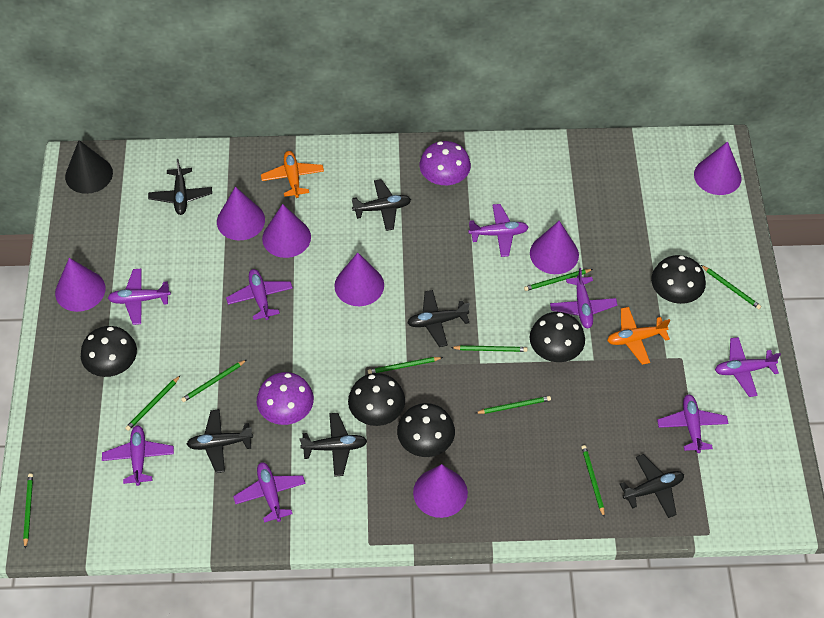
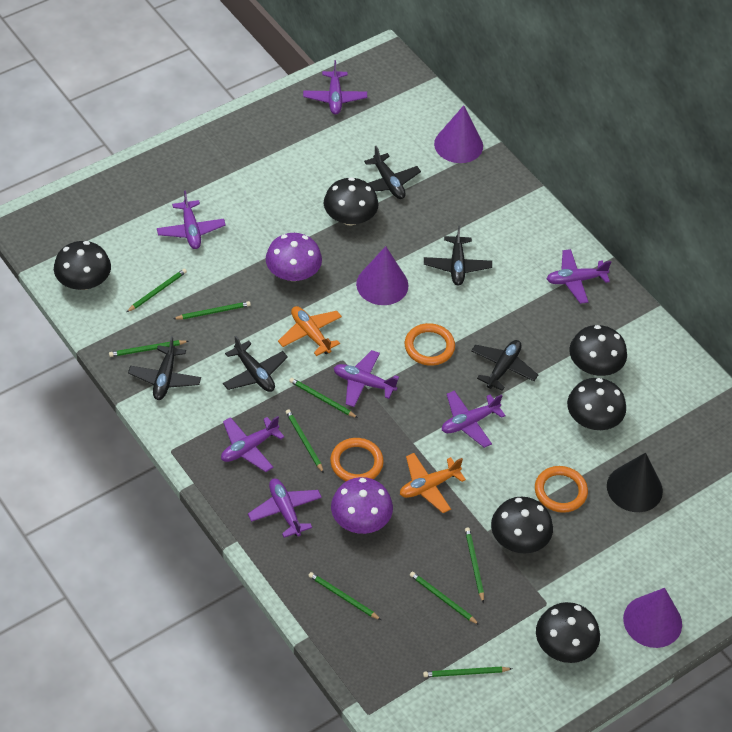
black mushroom: [81,326,137,377] [348,373,405,426] [397,403,455,457] [530,312,585,362] [651,255,706,304] = 5 -> [54,241,111,290] [324,177,379,226] [491,497,553,554] [536,602,600,663] [567,378,626,430] [569,325,627,376] = 6
black plane: [148,159,212,215] [187,409,253,473] [299,413,367,477] [352,179,411,231] [407,290,470,347] [620,454,684,518] = 6 -> [128,336,201,400] [223,336,288,392] [364,146,421,199] [424,226,492,286] [471,340,538,391] = 5
orange ring: none = 0 -> [330,438,384,481] [405,323,455,366] [535,466,588,513] = 3
purple cone: [55,258,105,312] [217,187,265,240] [262,204,311,258] [334,252,384,306] [413,464,468,518] [530,221,579,274] [694,141,742,195] = 7 -> [356,246,409,305] [434,105,483,163] [623,588,682,648] = 3
purple plane: [102,425,174,486] [108,269,171,325] [226,269,293,320] [233,462,306,523] [468,204,529,257] [550,268,617,328] [657,394,729,453] [715,337,781,397] = 8 -> [157,191,226,249] [221,416,285,472] [248,479,322,538] [303,60,367,115] [334,350,399,407] [442,391,506,448] [547,249,611,304] = 7

